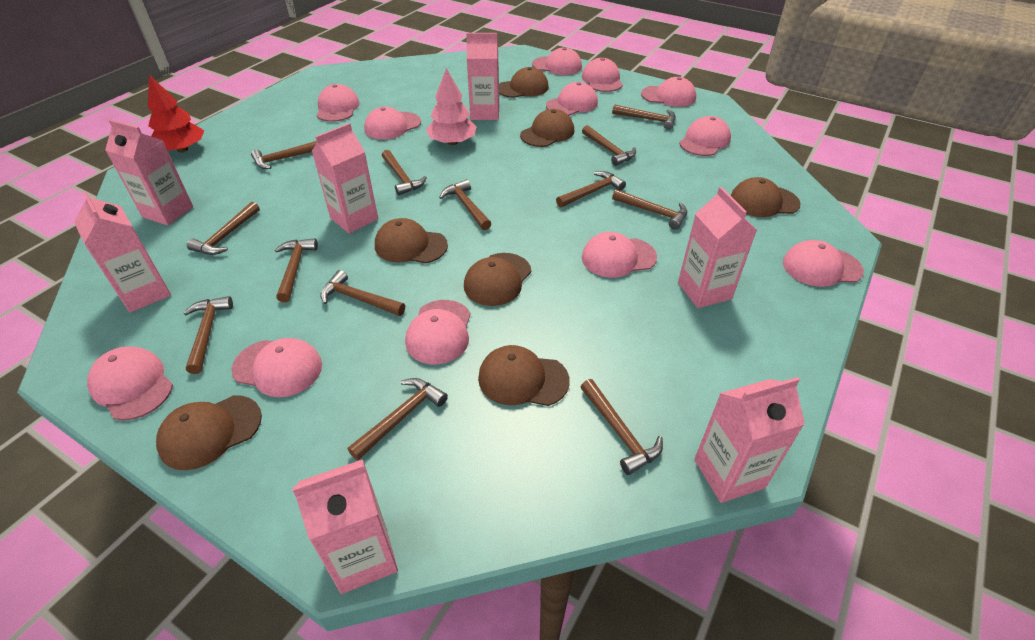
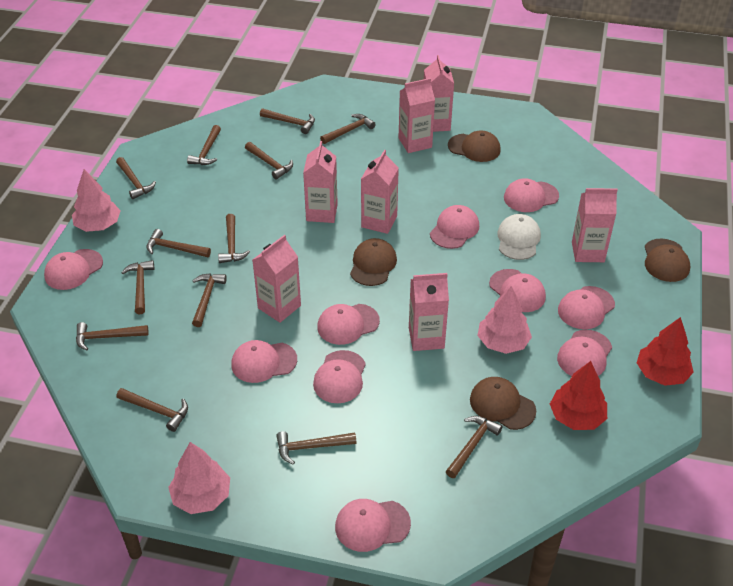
brown cap: [156,395,262,470] [375,218,448,263] [464,253,531,306] [478,345,570,406] [499,67,549,98] [520,109,574,147] [730,177,801,217] = 7 -> [350,238,397,286] [448,131,501,162] [470,377,536,430] [645,239,690,282] = 4
pink cap: [87,346,173,420] [231,338,322,397] [316,84,360,122] [364,107,421,140] [405,300,470,364] [532,47,582,75] [546,82,598,116] [582,58,623,92] [582,232,657,278] [641,77,696,107] [679,116,731,156] [783,240,864,287] = 12 -> [44,249,103,290] [231,340,297,383] [313,350,366,403] [317,304,380,345] [335,499,411,552] [430,205,479,249] [489,269,546,312] [504,178,559,212] [557,330,612,376] [558,286,615,329] = 10
pink tree: [426,68,477,145] = 1 -> [72,169,121,232] [168,442,230,514] [477,286,532,354] = 3
red tree: [148,75,204,152] = 1 -> [550,361,607,430] [637,317,694,386] = 2
white cap: none = 0 -> [497,214,541,260] = 1

